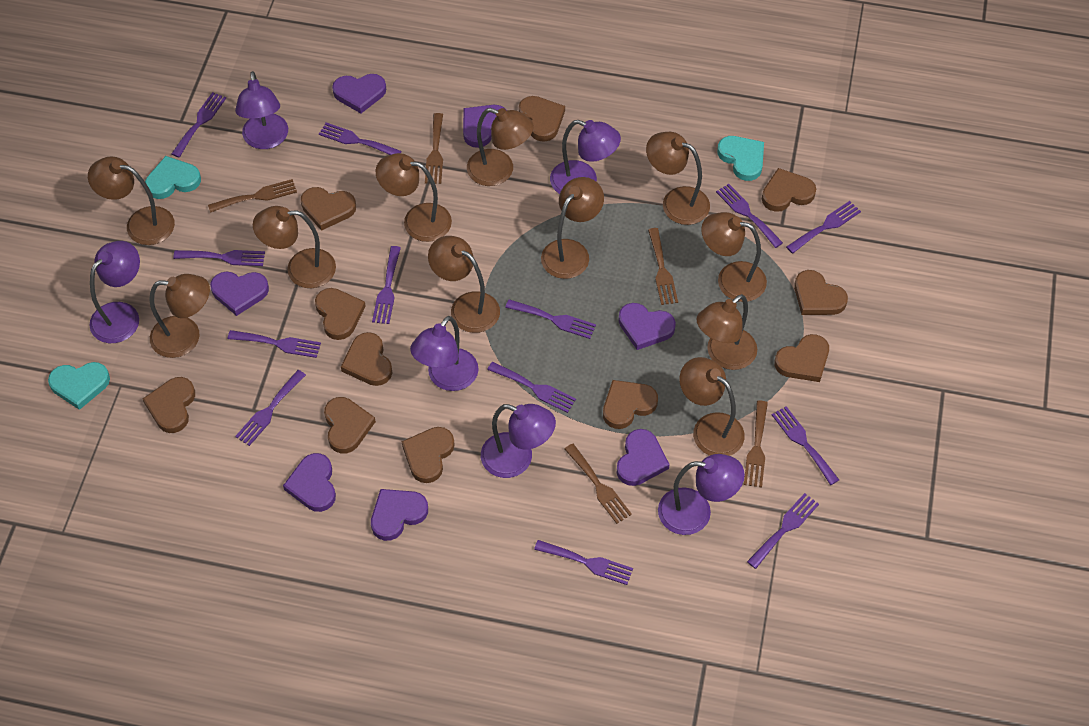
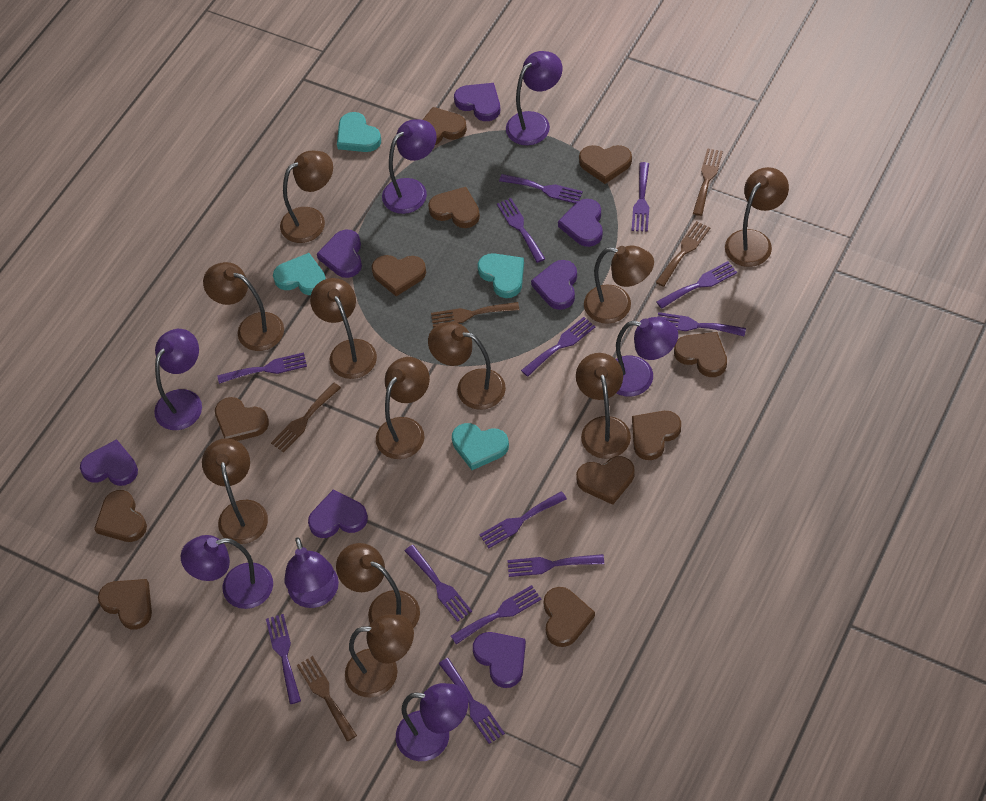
purple lamp: [89,241,140,343] [235,71,288,149] [410,316,479,391] [481,404,556,478] [550,120,621,194] [658,454,745,535] = 6 -> [154,329,202,430] [181,535,273,609] [284,537,339,608] [382,119,436,214] [396,683,468,761] [506,51,563,145] [616,317,678,396] = 7
turquoise heart: [48,362,110,410] [145,156,201,199] [717,136,764,181] = 3 -> [273,253,326,295] [337,112,381,152] [452,423,509,470] [478,253,524,298] = 4

